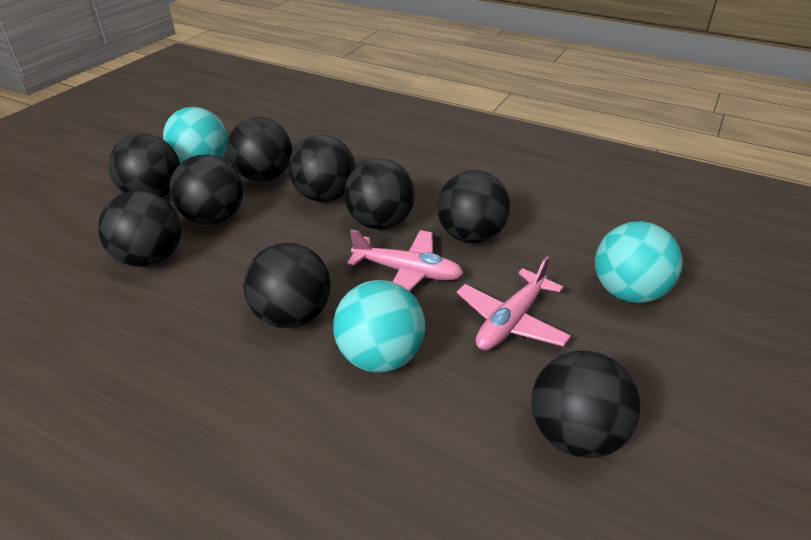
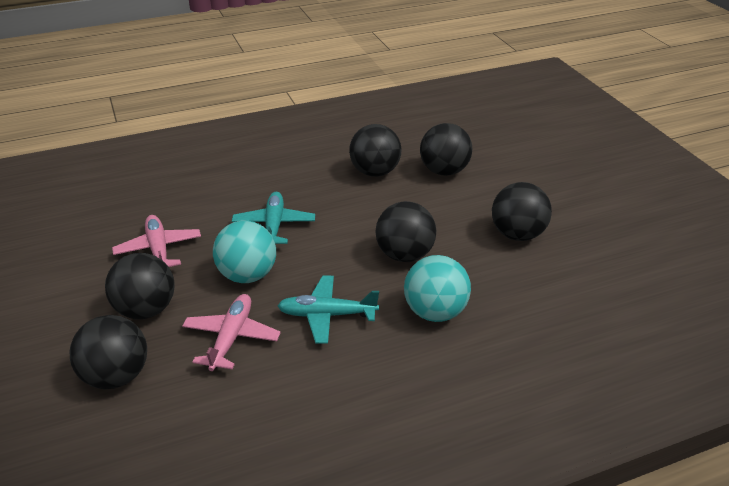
black ball: [98,190,181,267] [108,134,180,197] [170,155,243,225] [227,117,292,182] [243,243,331,328] [289,135,355,202] [344,158,415,230] [437,170,510,243] [531,351,641,458] = 9 -> [70,315,147,389] [105,253,175,319] [349,124,401,177] [376,201,436,262] [420,123,472,176] [492,182,552,241] = 6
turquoise ball: [163,107,228,164] [333,280,425,373] [595,221,683,303] = 3 -> [213,221,276,283] [404,255,471,322] = 2
turquoise plane: none = 0 -> [232,192,315,244] [278,276,379,344] = 2

